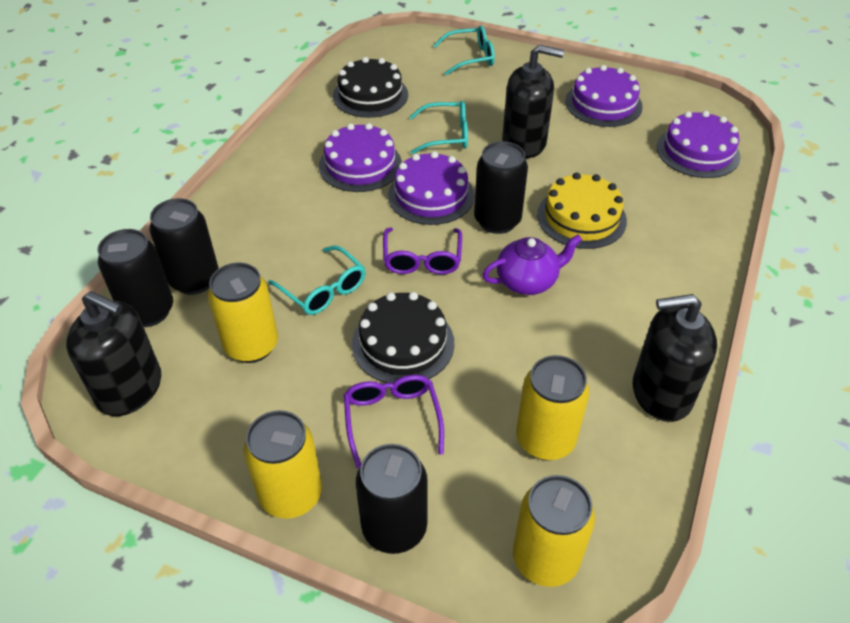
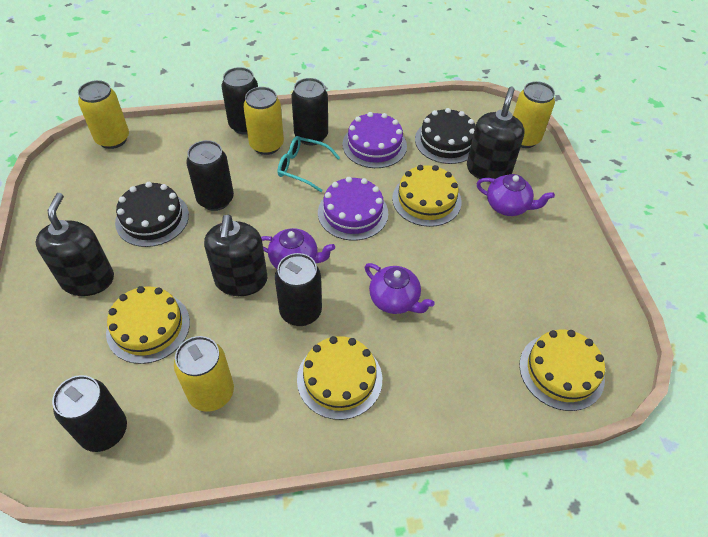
black can: [98,229,173,327] [150,198,219,295] [356,444,428,554] [474,141,528,234] = 4 -> [52,375,127,452] [186,140,234,211] [221,67,258,135] [275,253,322,326] [291,78,328,146] = 5
purple cake: [319,123,402,192] [388,151,475,225] [565,65,643,127] [657,111,741,178] = 4 -> [318,177,388,241] [342,112,407,168] = 2
purple glasses: [344,375,444,468] [383,228,462,275] = 2 -> none = 0
purple teapot: [483,235,582,295] = 1 -> [261,228,335,269] [365,263,435,314] [476,174,555,216] = 3
turquoise glasses: [268,245,366,315] [409,101,468,154] [433,25,495,75] = 3 -> [277,136,340,192] = 1
yellow cake: [537,172,627,249] = 1 -> [106,286,190,364] [297,336,382,420] [392,165,462,227] [519,330,605,411] = 4

